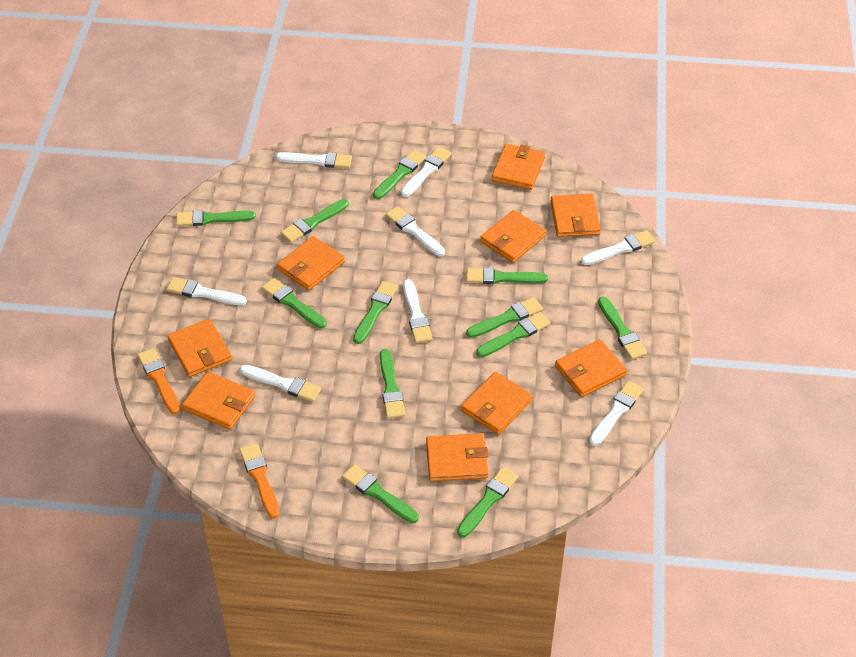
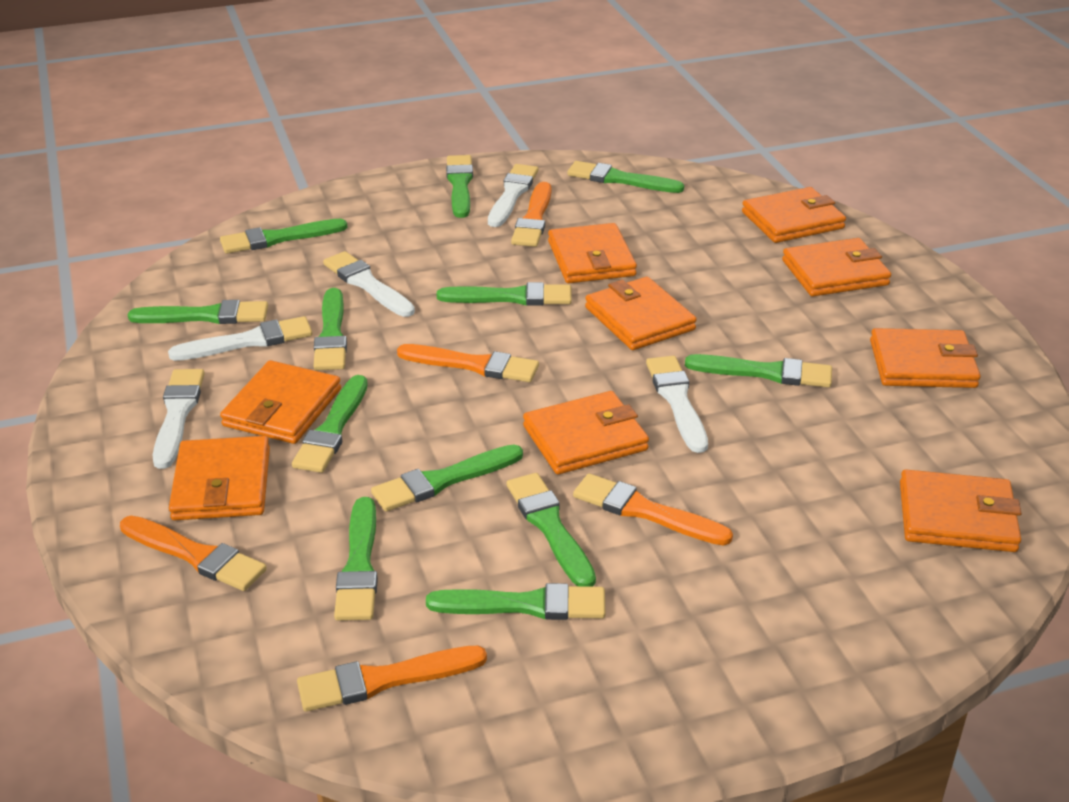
orange brush: [138,348,181,414] [239,443,280,519] = 2 -> [120,516,267,591] [297,646,487,712] [397,344,539,382] [511,182,552,247] [573,473,733,546] = 5
white brush: [167,277,247,306] [240,365,321,402] [276,152,352,168] [386,206,445,256] [401,147,452,197] [403,279,433,343] [581,230,655,265] [589,381,644,446] = 8 -> [153,369,205,469] [168,316,312,361] [323,251,415,317] [488,164,538,227] [646,356,708,453] = 5

